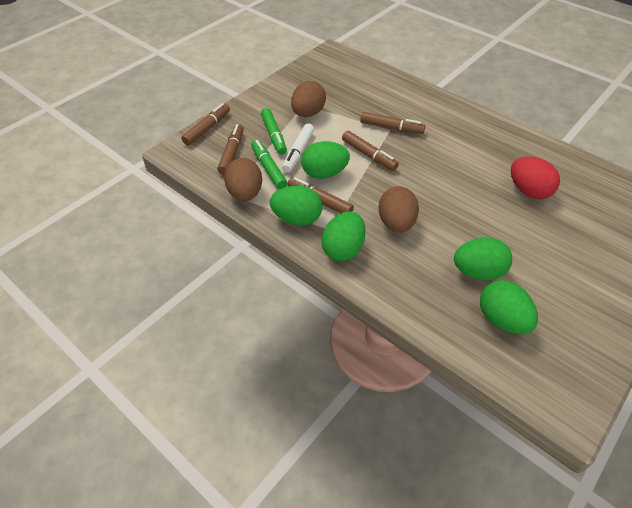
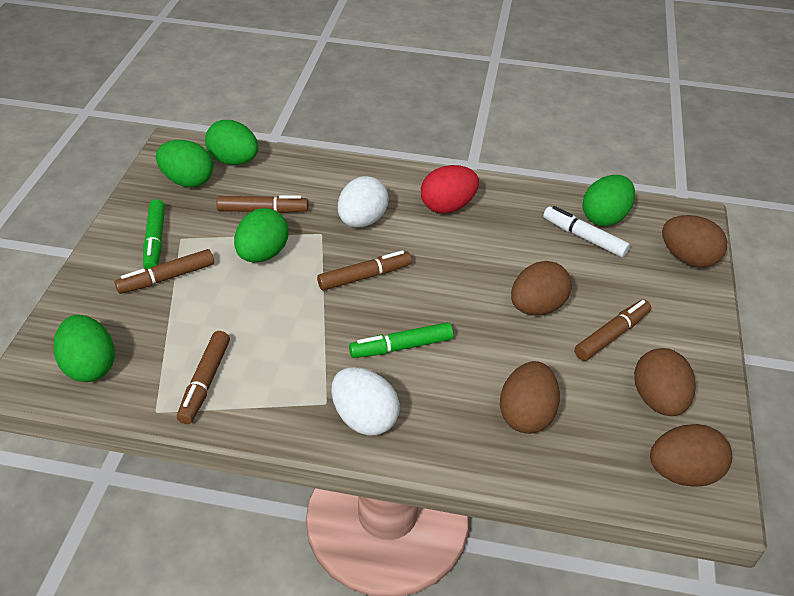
brown egg: [224,158,262,201] [291,81,326,117] [378,186,419,232] = 3 -> [500,361,560,434] [511,261,572,315] [634,348,696,416] [650,424,732,487] [662,215,727,267] = 5
white egg: none = 0 -> [331,367,400,436] [338,176,388,227] = 2

